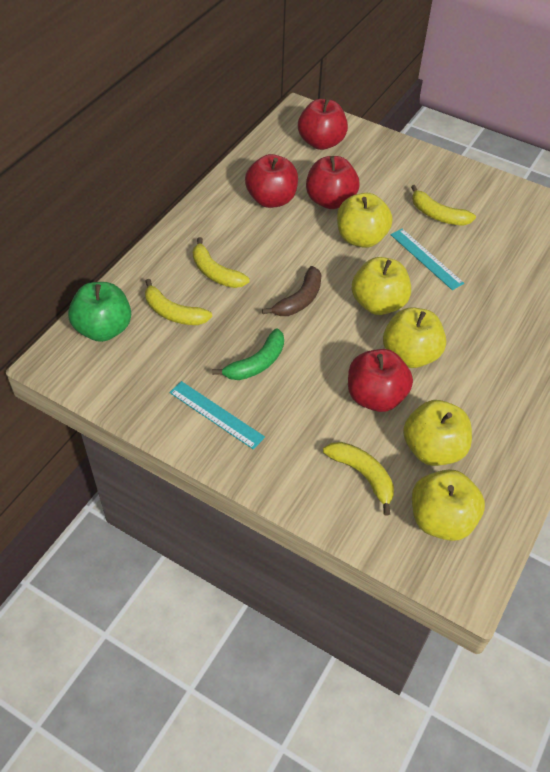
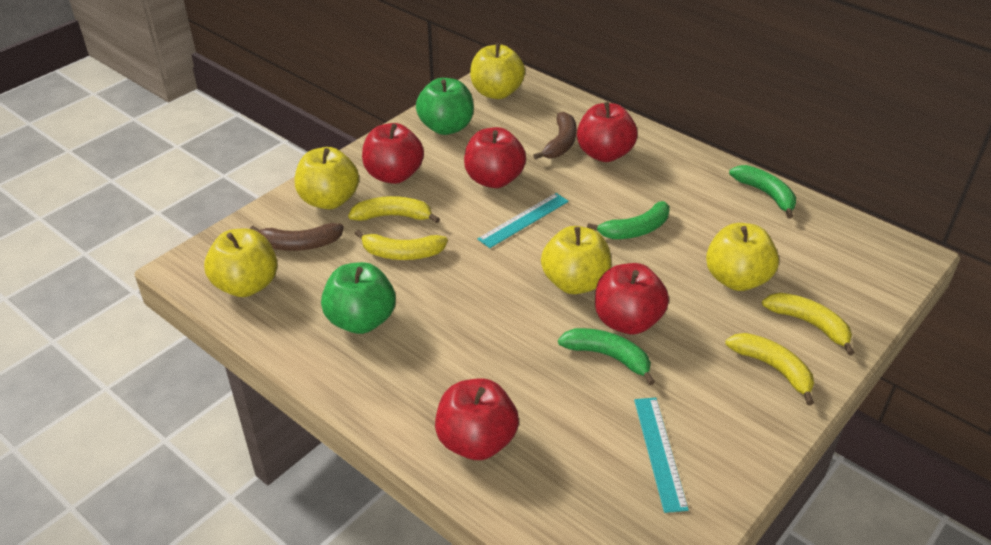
brown banana: [262,266,322,316] = 1 -> [250,223,344,251] [533,112,576,160] = 2
green apple: [68,282,131,342] = 1 -> [321,262,396,334] [416,78,474,135] = 2
green banana: [212,328,284,380] = 1 -> [558,328,655,385] [587,201,670,239] [729,165,796,219] = 3
red apple: [245,154,298,208] [298,98,348,150] [306,156,359,209] [348,349,413,412] = 4 -> [362,123,424,184] [435,378,519,460] [464,127,526,188] [577,102,637,162] [595,263,669,334] = 5

